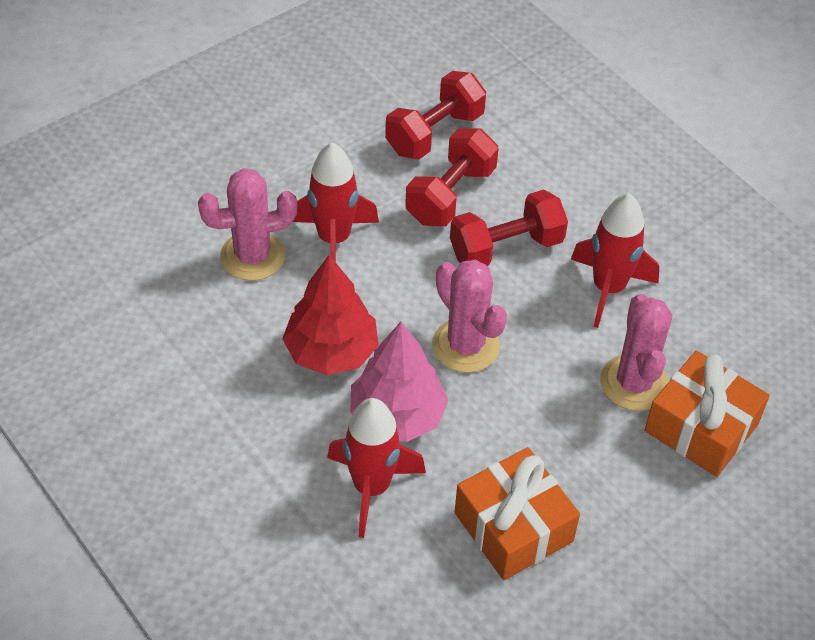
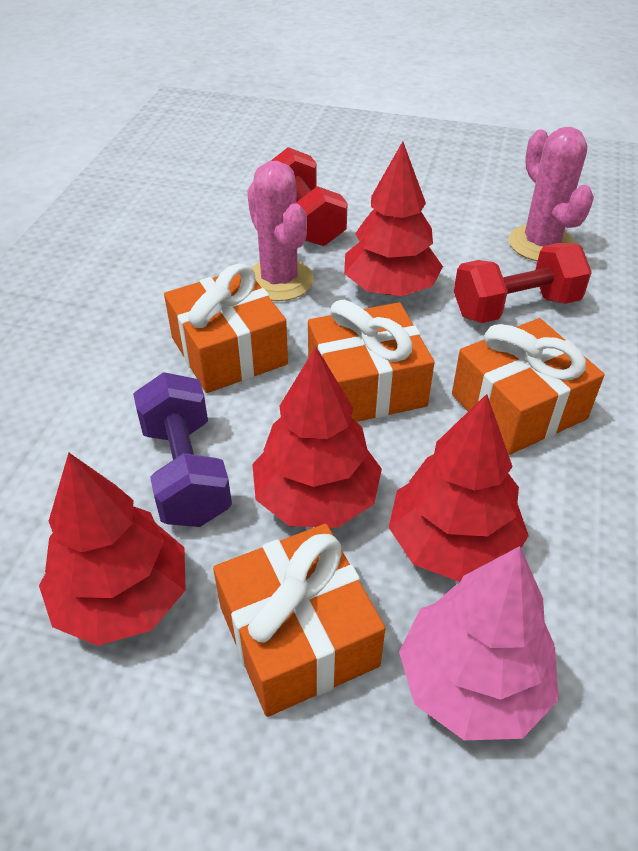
orange gift: [455,447,580,580] [645,351,770,477] = 2 -> [164,263,288,393] [213,524,385,717] [308,300,435,422] [452,318,605,455] = 4
pink cactus: [198,169,297,281] [432,259,507,373] [600,294,672,411] = 3 -> [247,161,314,301] [509,127,594,261] = 2
purple dumbbell: none = 0 -> [133,372,232,527] = 1
red dumbbell: [385,71,486,159] [405,129,499,226] [450,189,568,266] = 3 -> [271,147,348,246] [454,243,592,323] = 2
red rocket: [293,142,379,262] [327,398,426,538] [571,193,659,328] = 3 -> none = 0
red tree: [282,255,379,375] = 1 -> [39,453,186,646] [252,347,382,528] [344,141,443,296] [389,394,529,582] = 4

